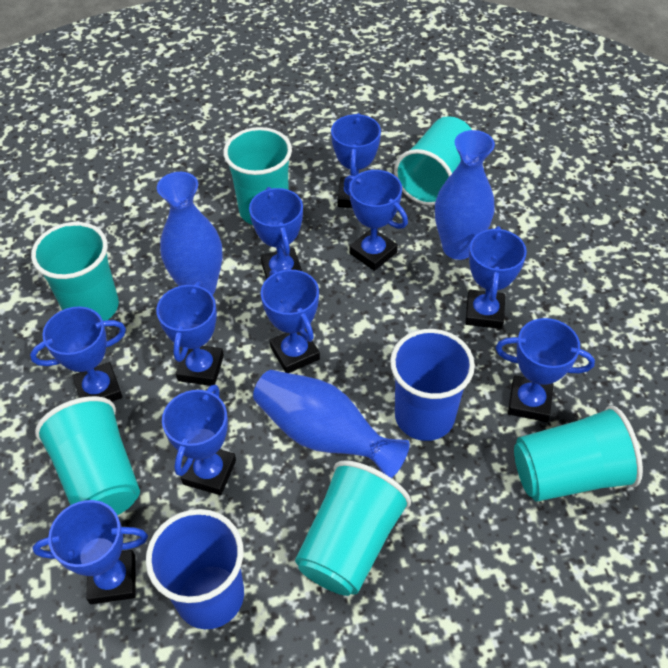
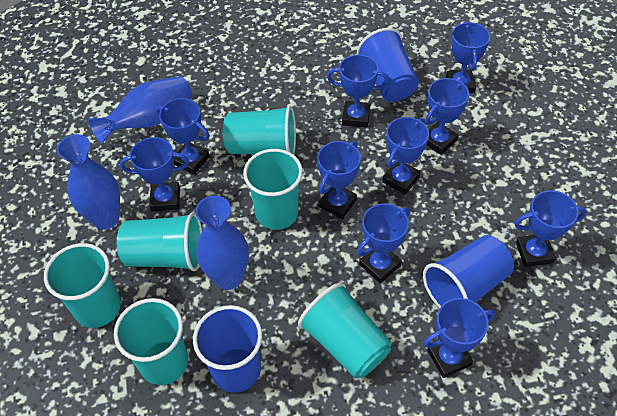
blue cup: [146,509,244,629] [390,329,475,441] = 2 -> [193,305,262,393] [357,28,419,102] [423,235,514,308] = 3

